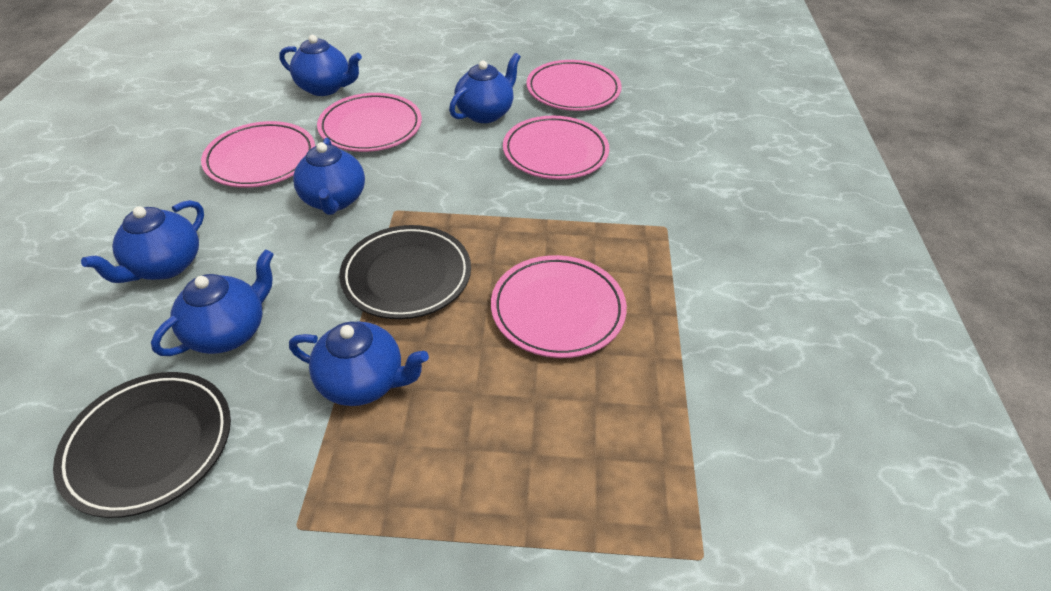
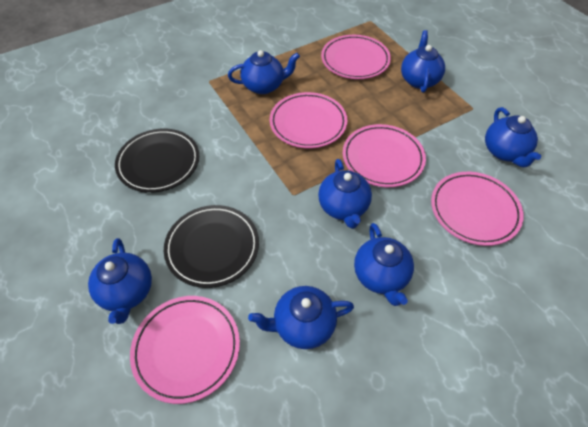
blue teapot: [81,200,204,283] [151,250,274,356] [279,35,362,96] [289,321,429,406] [293,138,365,215] [449,53,521,123] = 6 -> [88,238,152,324] [228,50,300,94] [248,286,354,349] [318,159,372,229] [354,223,414,306] [401,30,445,93] [485,107,541,167] = 7

